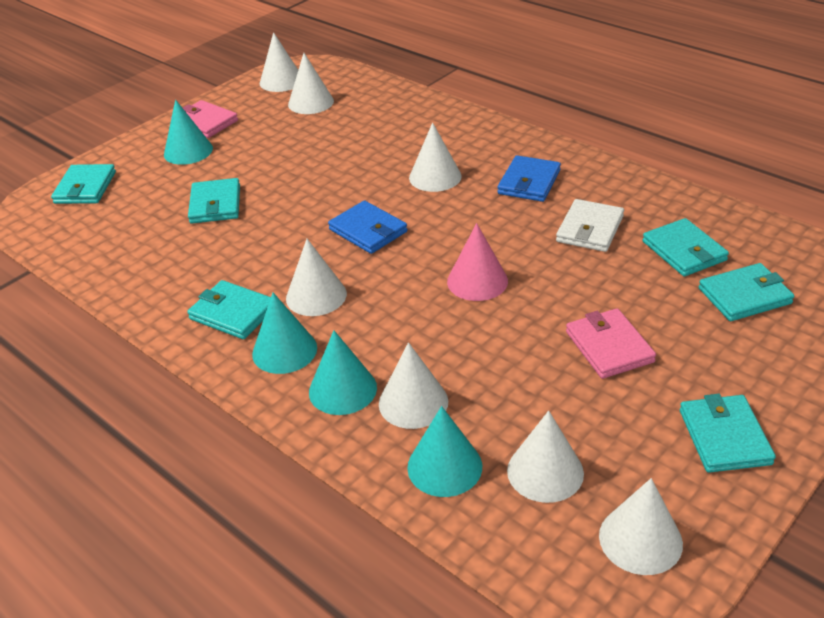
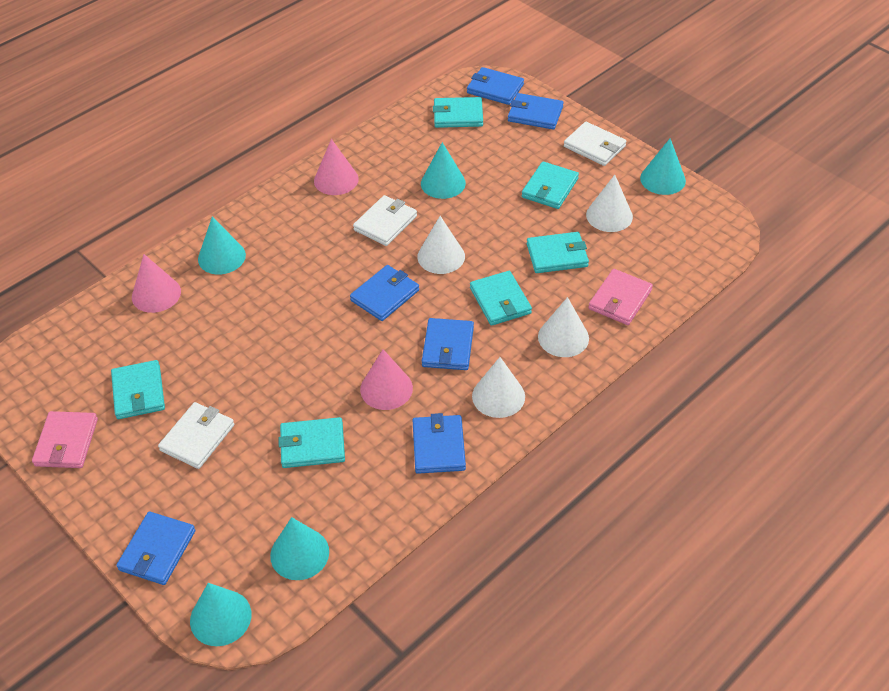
blue wallet: [328,200,407,254] [497,155,561,202] = 2 -> [116,512,195,585] [350,265,419,321] [413,413,466,474] [422,318,474,370] [467,67,524,105] [508,93,563,129] = 6
pink cone: [447,223,508,301] = 1 -> [132,254,181,313] [314,139,359,195] [360,349,413,410] = 3
turquoise cone: [164,100,213,165] [252,292,317,374] [309,330,377,415] [407,406,482,497] = 4 -> [190,583,251,646] [198,216,246,274] [270,517,329,580] [421,142,466,199] [640,138,686,195] = 5
white cone: [260,32,298,92] [286,239,347,316] [288,53,334,114] [379,342,448,429] [409,123,462,192] [507,411,584,503] [599,478,683,575] = 7 -> [417,216,465,274] [472,357,525,418] [538,297,589,357] [586,175,633,232] = 4
white wallet: [556,199,624,252] = 1 -> [158,402,234,469] [353,195,417,246] [564,122,626,166] = 3

